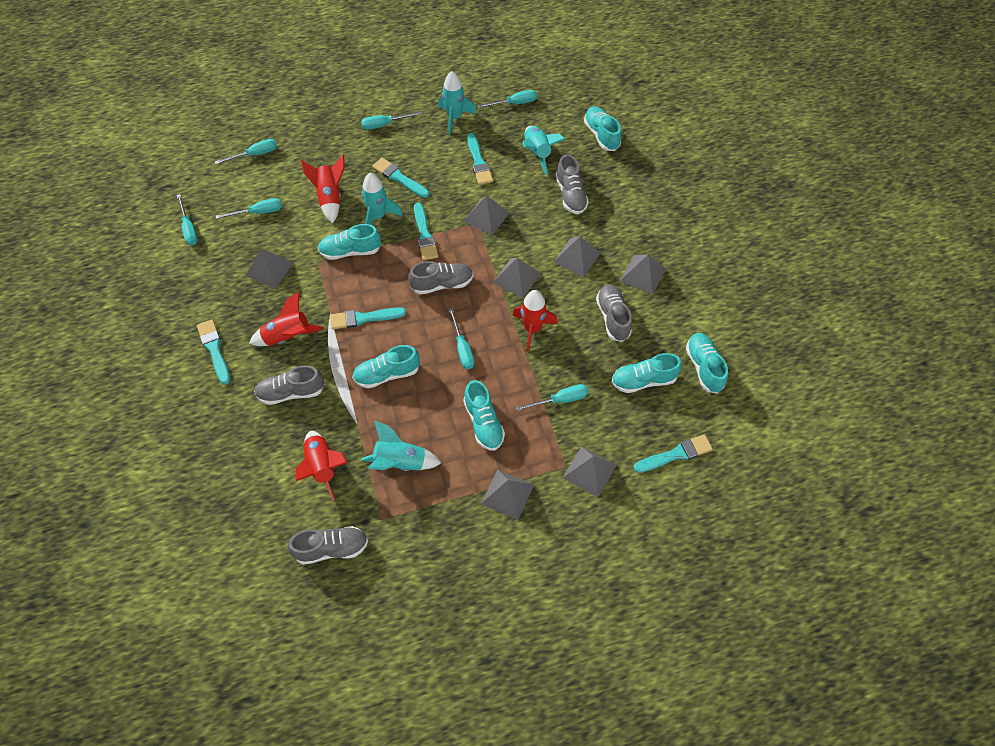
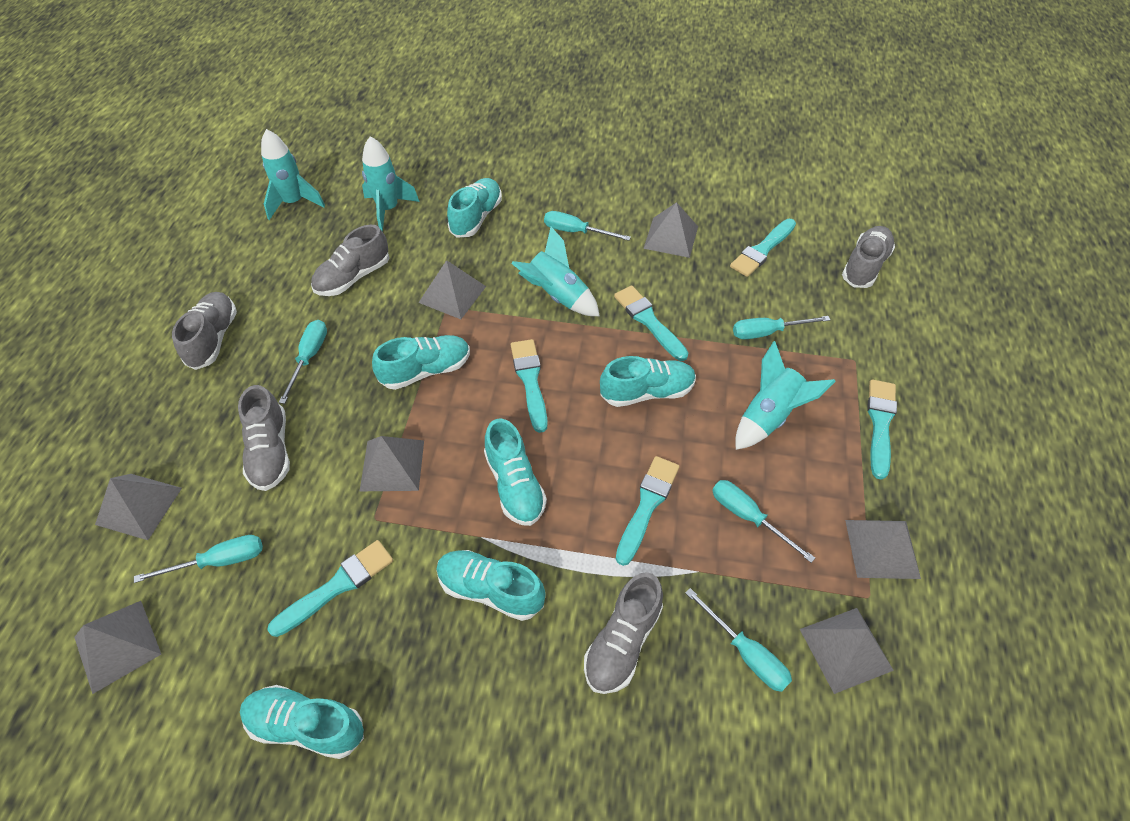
red rocket: [249,292,324,346] [295,431,348,501] [301,155,345,224] [512,290,558,352] = 4 -> none = 0
turquoise screwdriver: [177,194,198,245] [215,139,277,164] [216,198,282,219] [361,111,422,130] [449,308,475,369] [478,90,537,108] [516,384,588,411] = 7 -> [134,535,263,583] [279,320,327,404] [544,211,631,241] [685,588,792,692] [712,480,815,563] [733,316,830,339] = 6

